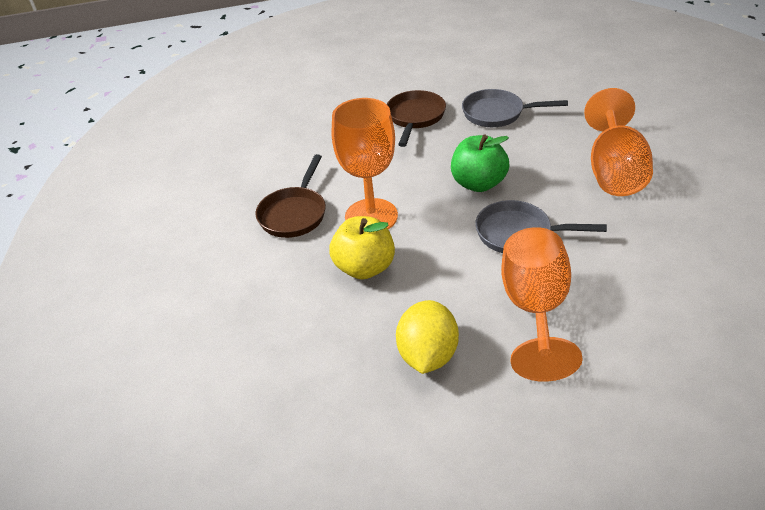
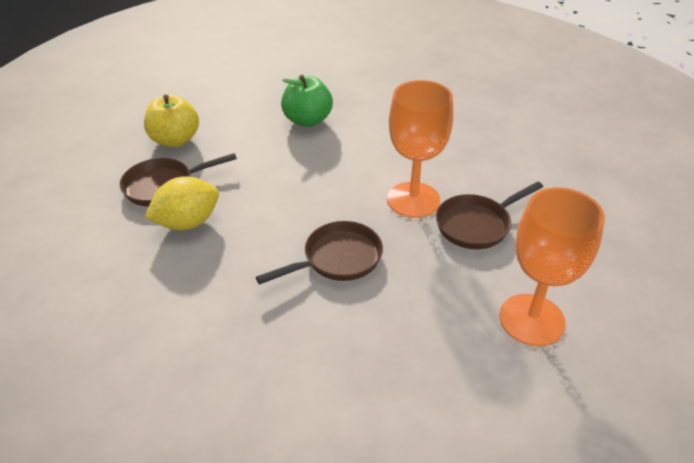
brown pan: [255,154,326,238] [387,90,446,147] = 2 -> [120,153,237,207] [256,221,383,284] [436,181,543,250] = 3
grey pan: [462,89,568,127] [475,200,607,253] = 2 -> none = 0
orange goblet: [332,98,398,229] [501,227,583,382] [584,88,653,196] = 3 -> [387,80,453,218] [499,187,605,346] = 2

